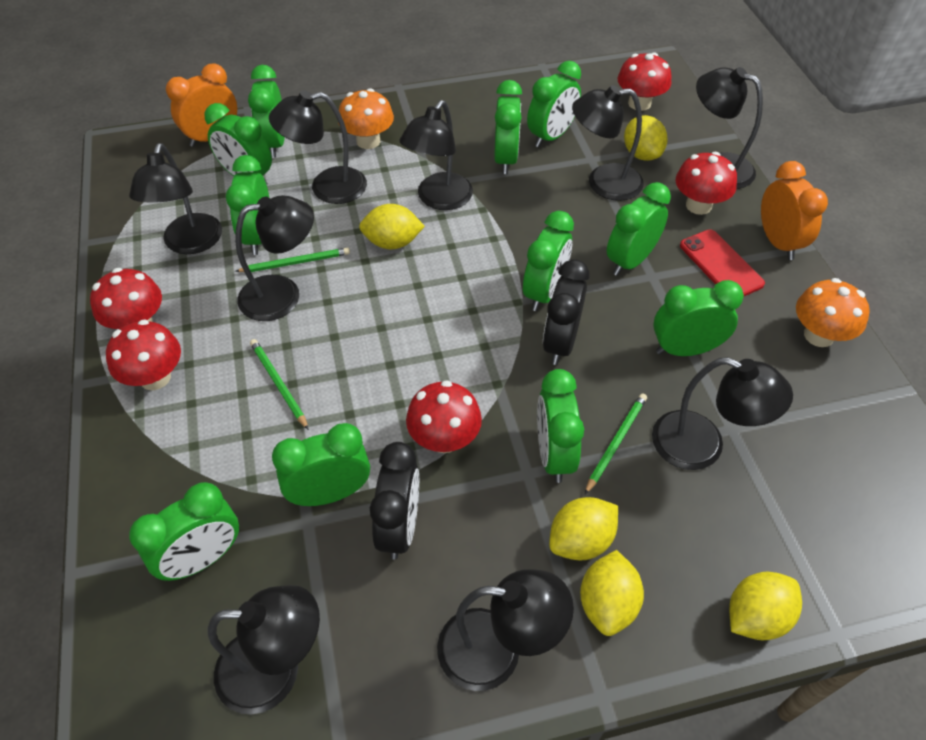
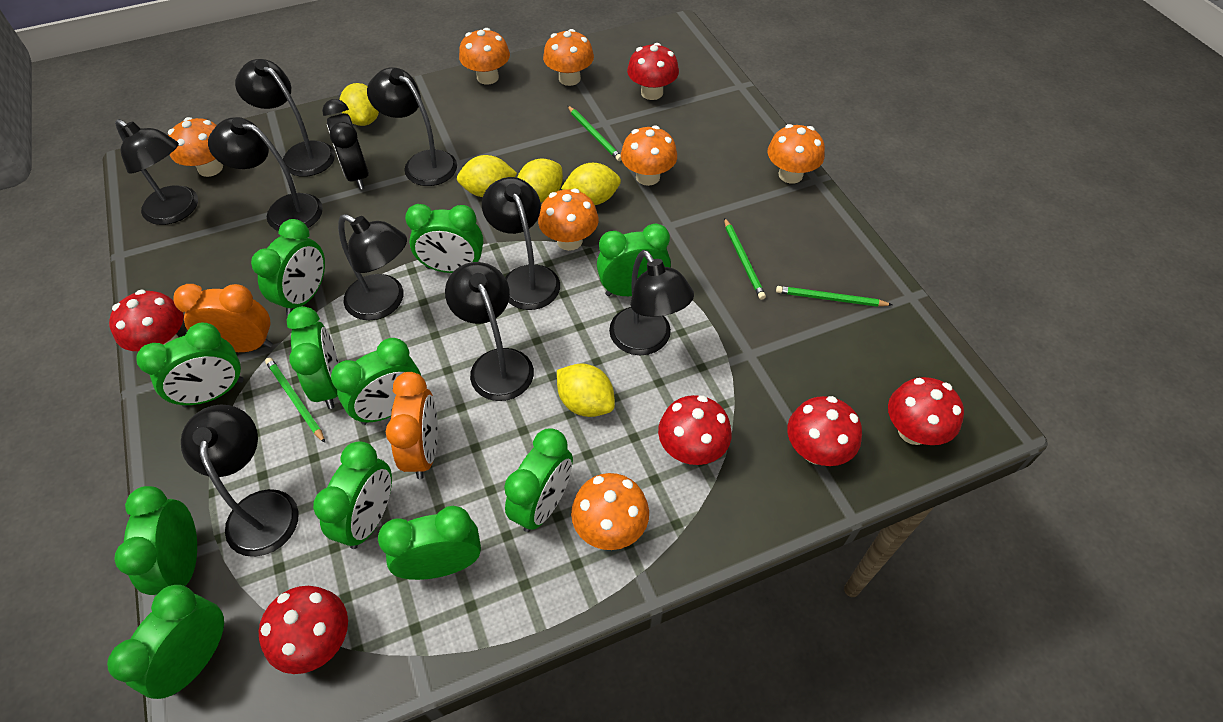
black clock: [370,442,419,560] [543,259,589,365] = 2 -> [322,99,369,190] = 1
green pencil: [235,247,350,272] [250,339,309,430] [585,393,647,494] = 3 -> [265,357,325,443] [567,105,621,161] [724,218,766,300] [776,286,892,307] = 4
orange mushroom: [338,88,394,149] [796,278,870,347] = 2 -> [168,117,223,177] [459,28,510,84] [538,189,599,251] [543,29,594,86] [571,473,649,550] [621,126,677,186] [767,124,825,184] = 7
red mushroom: [90,268,162,329] [106,319,181,390] [406,380,482,453] [618,52,671,111] [676,152,737,215] = 5 -> [109,290,184,351] [259,586,348,674] [627,43,679,100] [658,395,732,465] [787,396,862,466] [888,377,964,445] = 6
red phone: [680,229,765,296] = 1 -> none = 0

